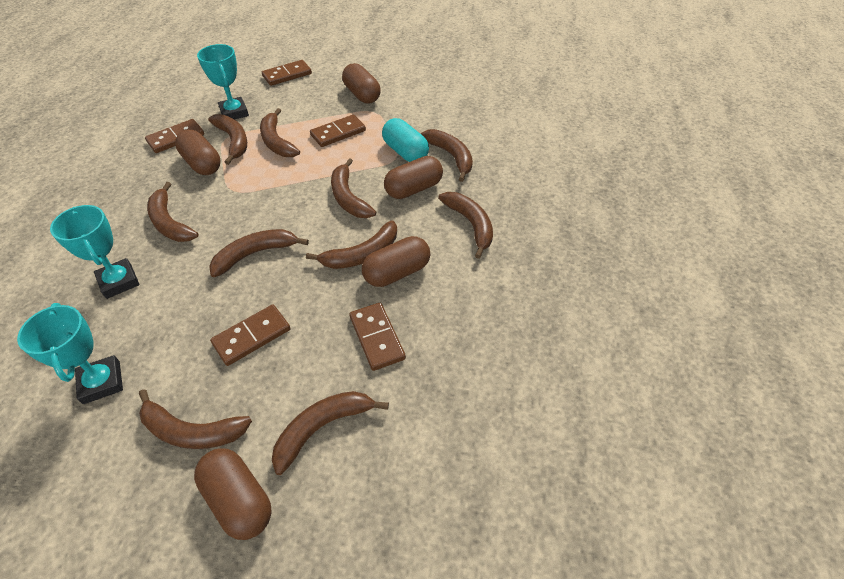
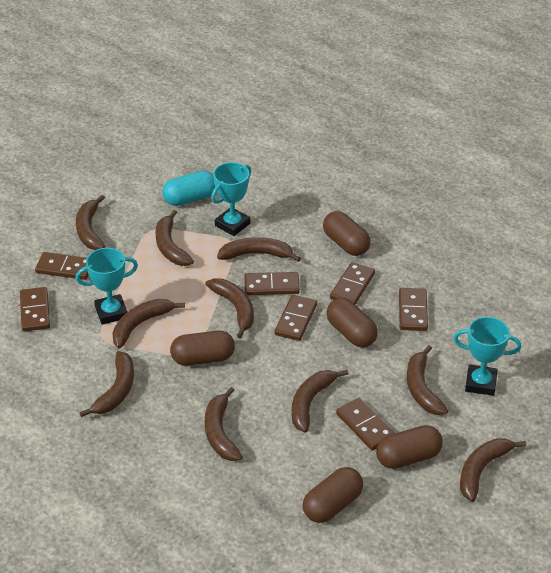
brown domino: [145,119,204,153] [210,305,290,366] [262,60,312,86] [310,115,366,147] [349,303,406,371] = 5 -> [20,287,50,332] [35,252,89,280] [244,272,300,295] [274,295,317,341] [330,262,375,305] [336,398,395,451] [399,288,428,331] = 7

